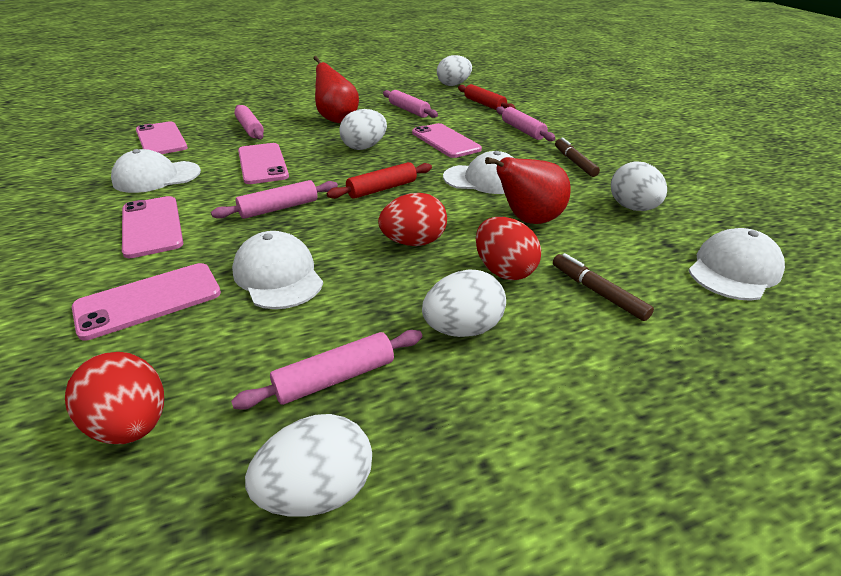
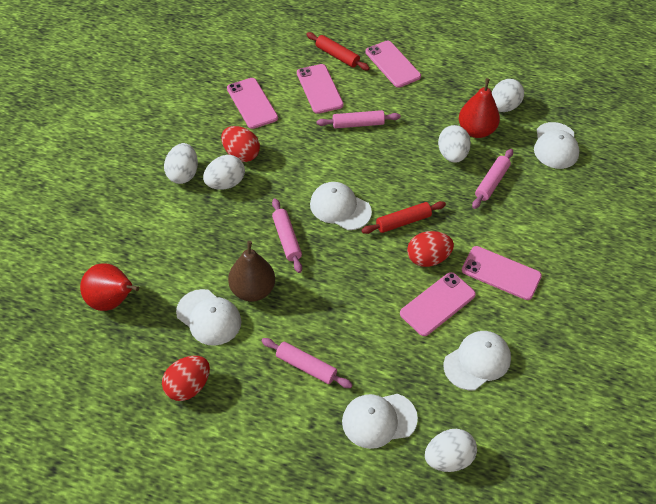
brown marker: [553,253,654,321] [555,137,600,177] = 2 -> none = 0
brown pear: none = 0 -> [228,241,275,302] = 1
pink rolling pin: [211,180,338,219] [231,330,422,410] [234,105,264,140] [383,90,438,118] [496,106,555,141] = 5 -> [261,338,352,388] [272,198,302,273] [316,110,401,129] [472,149,513,209] = 4
white cap: [111,149,201,193] [232,231,323,309] [443,151,514,194] [688,228,785,301] = 4 -> [176,289,241,346] [310,182,372,230] [342,394,418,449] [443,331,511,390] [534,122,580,169] = 5

